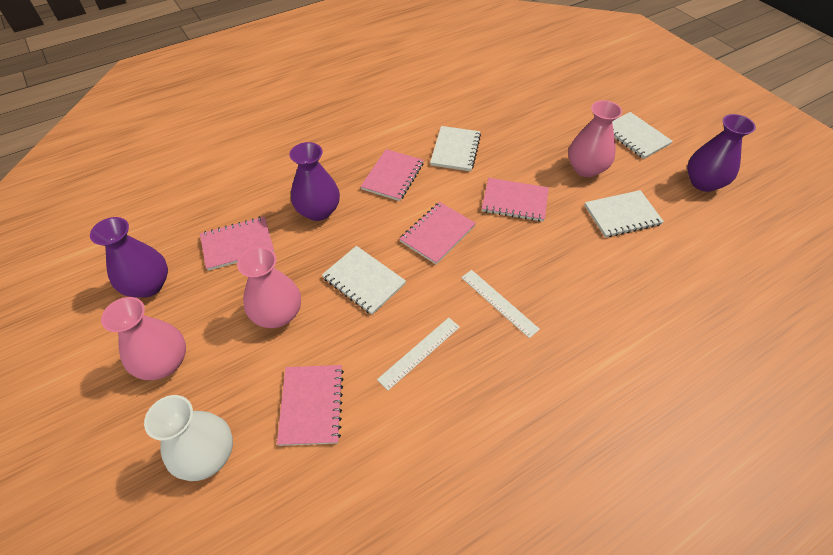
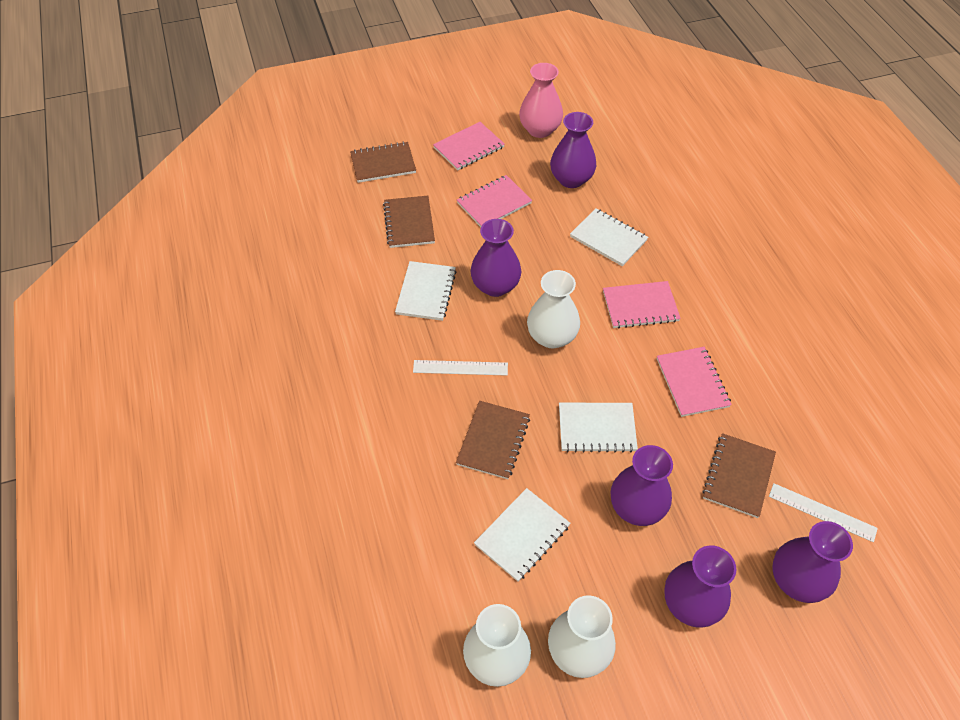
brown notebook: none = 0 -> [350,142,416,183] [383,196,435,248] [456,401,530,479] [702,433,776,518] = 4
pink notebook: [200,216,274,271] [277,365,344,446] [360,149,424,201] [399,202,476,264] [482,178,549,222] = 5 -> [433,122,505,170] [457,175,532,227] [603,281,681,329] [657,347,732,417] = 4
pink vase: [101,297,186,380] [237,247,301,328] [568,100,622,177] = 3 -> [519,63,563,138] = 1
purple vase: [90,217,168,298] [289,142,340,221] [687,114,756,192] = 3 -> [471,219,521,297] [550,112,596,188] [611,445,673,526] [664,545,736,628] [772,521,853,603] = 5
white vase: [144,395,233,481] = 1 -> [463,604,531,687] [527,270,580,349] [548,595,616,678] = 3

